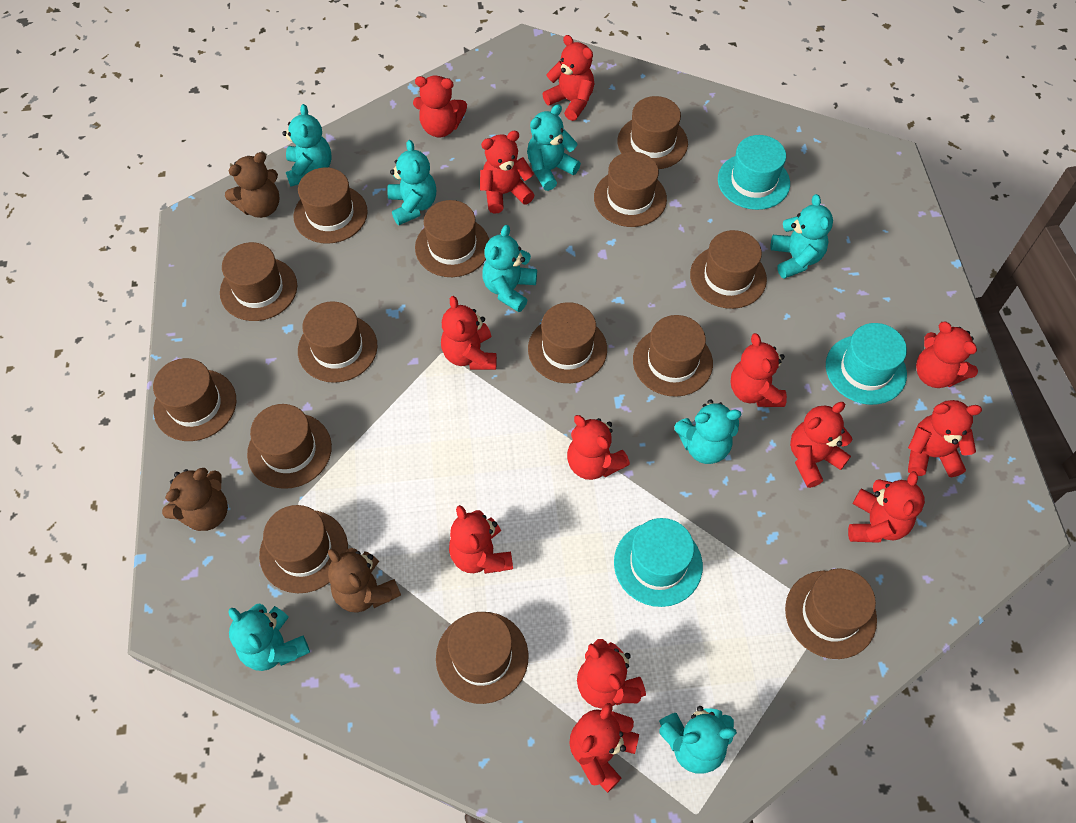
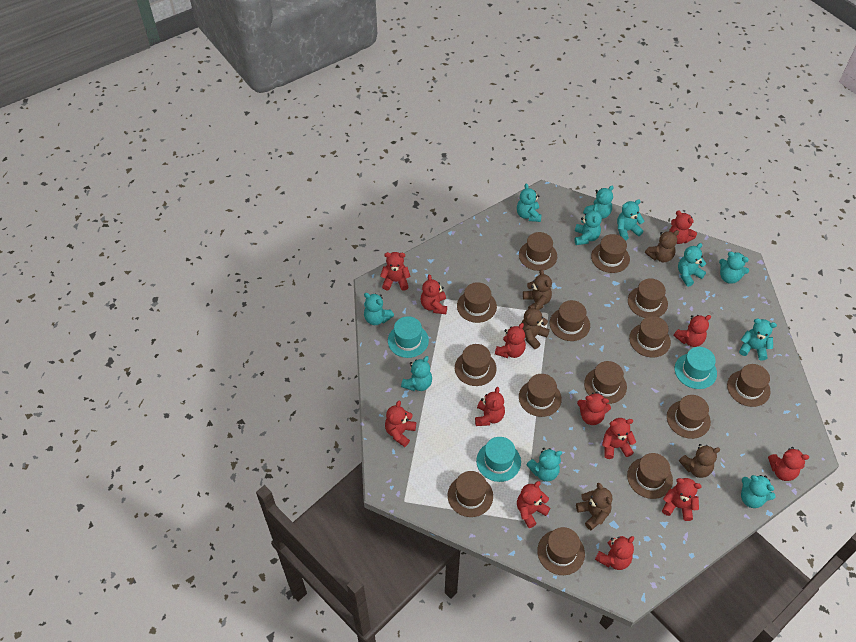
brown teddy bear: [162,468,228,531] [225,152,279,218] [328,548,401,613] = 3 -> [522,304,550,349] [523,269,552,310] [576,482,612,530] [645,230,679,262] [679,444,720,478] = 5
turquoise teddy bear: [228,603,310,671] [282,104,332,187] [387,140,436,225] [482,225,537,312] [527,104,581,191] [659,706,737,774] [674,399,741,464] [771,194,833,279] = 8 -> [364,293,394,325] [401,356,432,391] [517,183,542,222] [526,448,562,481] [575,206,602,245] [583,185,614,219] [617,199,644,241] [678,243,706,287] [719,252,749,284] [739,318,777,360] [741,475,776,508] = 11

